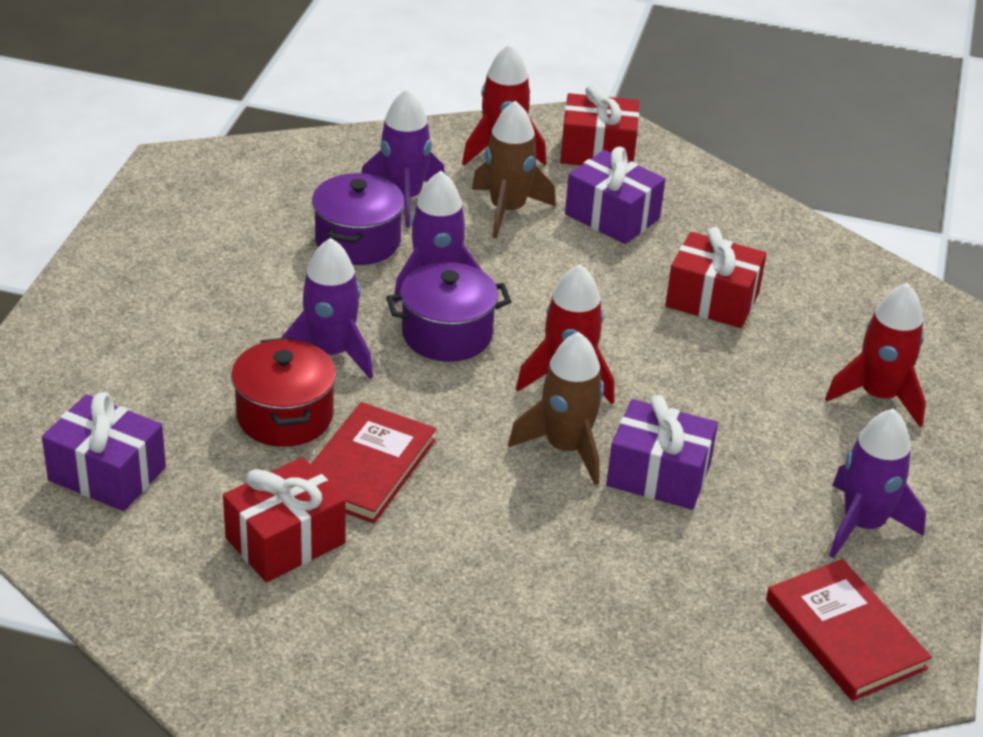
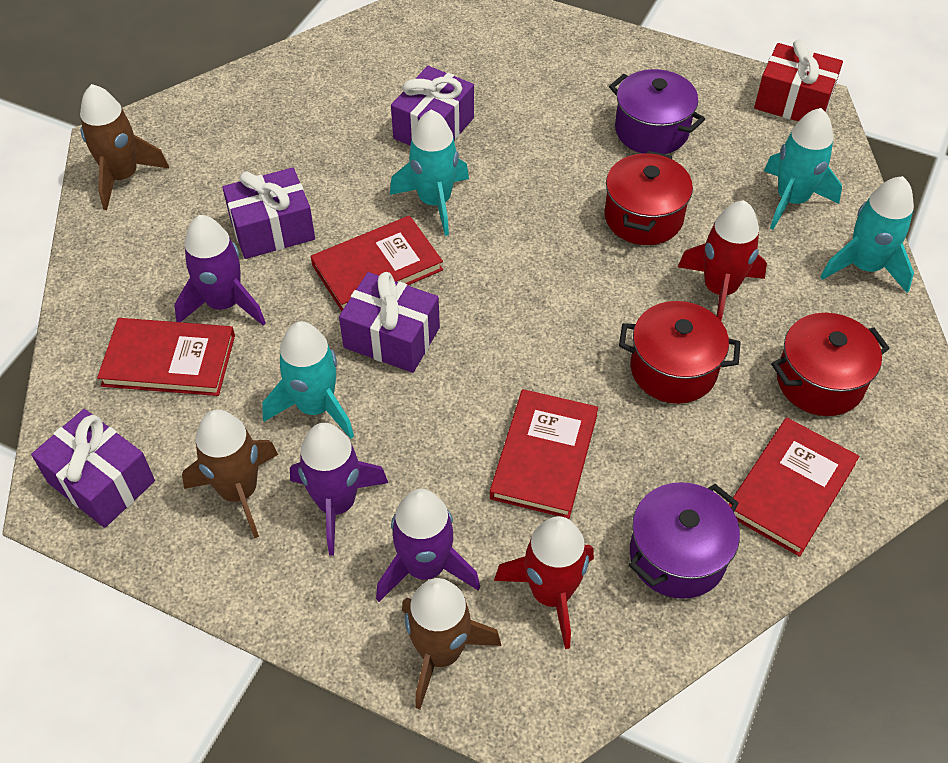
brown rocket: [472,100,556,238] [508,332,604,485] = 2 -> [80,84,169,210] [182,409,278,539] [402,578,501,709] = 3
purple gift: [42,392,166,511] [565,147,665,244] [606,395,718,510] = 3 -> [31,409,155,528] [222,167,315,259] [339,272,440,373] [391,66,474,146] = 4
purple rocket: [281,238,373,379] [361,89,445,227] [393,171,482,303] [829,409,926,558] = 4 -> [174,215,266,326] [290,423,388,555] [376,489,480,602] = 3
red book: [311,402,436,524] [766,559,932,701] = 2 -> [97,318,235,396] [311,215,443,311] [490,389,598,519] [728,418,859,557] = 4
red gift: [223,457,346,582] [560,84,639,165] [665,227,767,328] = 3 -> [754,39,843,122] = 1
red pot: [231,337,336,447] = 1 -> [605,151,693,245] [619,301,741,404] [771,313,890,416] = 3
red rocket: [462,44,547,165] [516,264,614,404] [825,283,926,427] = 3 -> [494,516,594,649] [678,200,767,321] = 2
turquoise rocket: none = 0 -> [262,321,354,439] [390,110,469,236] [764,108,842,230] [820,176,914,293] = 4

